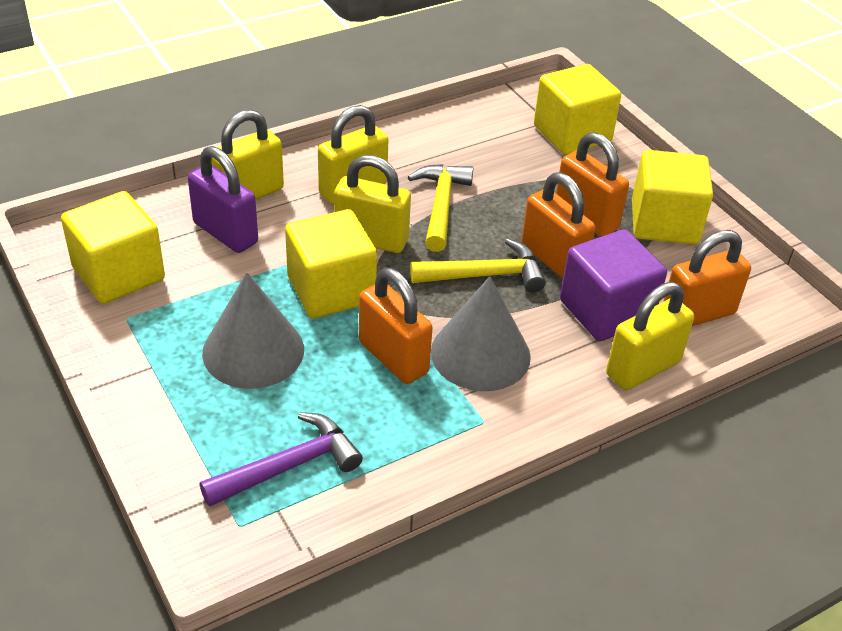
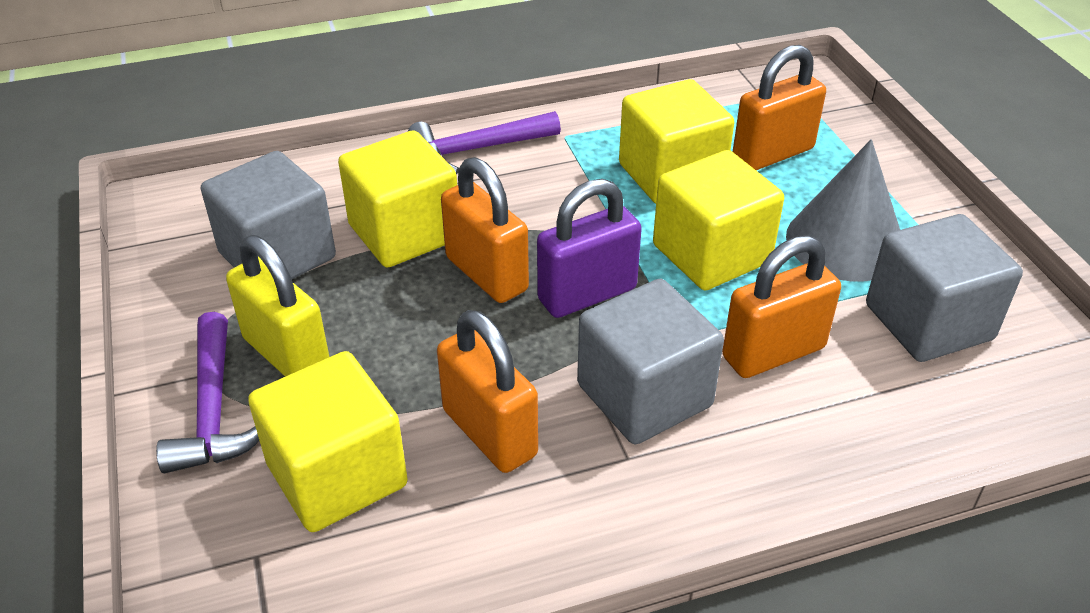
grey cone: [202,272,304,389] [431,276,531,391] = 2 -> [786,139,900,281] = 1
grey cube: none = 0 -> [201,151,336,279] [577,279,724,444] [866,214,1023,362] = 3
purple cube: [560,229,667,341] = 1 -> none = 0
purple hammer: [199,412,363,507] = 1 -> [156,312,259,473] [408,111,561,174] = 2
yellow hammer: [408,164,473,252] [410,239,546,292] = 2 -> none = 0
yellow padlock: [211,109,284,200] [318,105,388,205] [334,155,411,253] [606,282,694,390] = 4 -> [226,235,329,377] = 1

